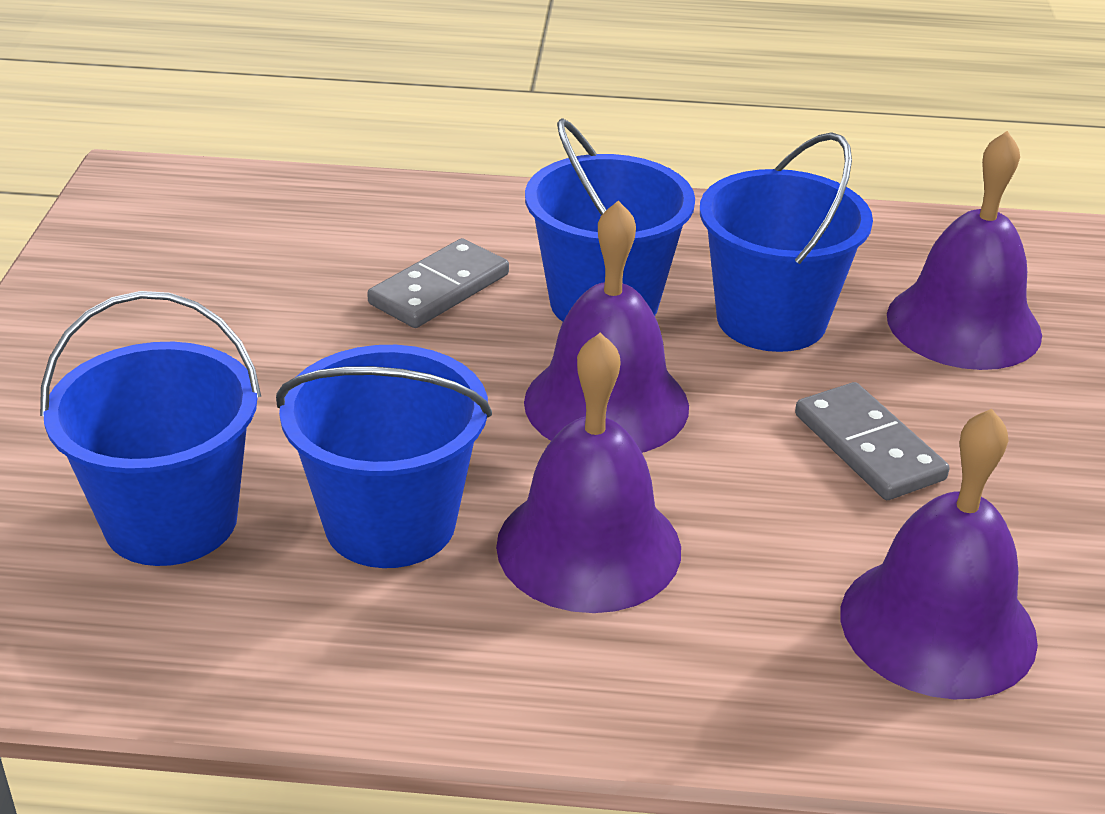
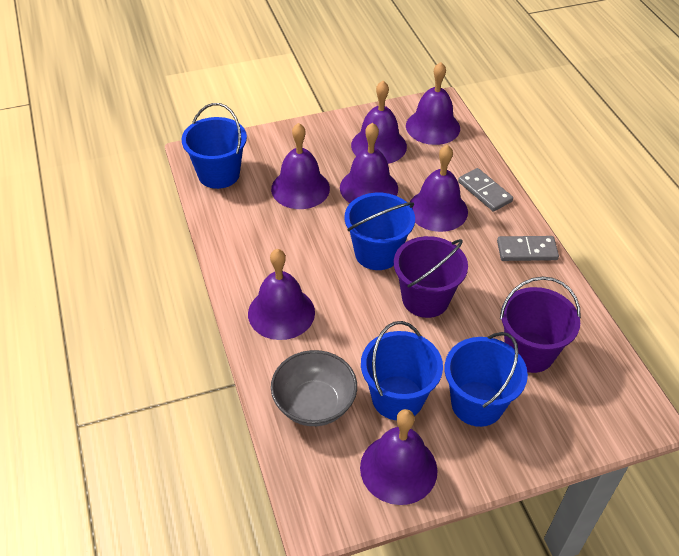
grey bowl: none = 0 -> [271,350,357,426] = 1
purple bell: [496,333,681,613] [524,201,689,453] [841,409,1038,699] [887,131,1042,370] = 4 -> [248,249,315,340] [271,123,330,209] [340,122,398,203] [351,81,407,164] [360,409,437,505] [406,62,460,145] [410,145,468,232] = 7
purple bucket: none = 0 -> [394,236,468,318] [500,276,581,373] = 2

